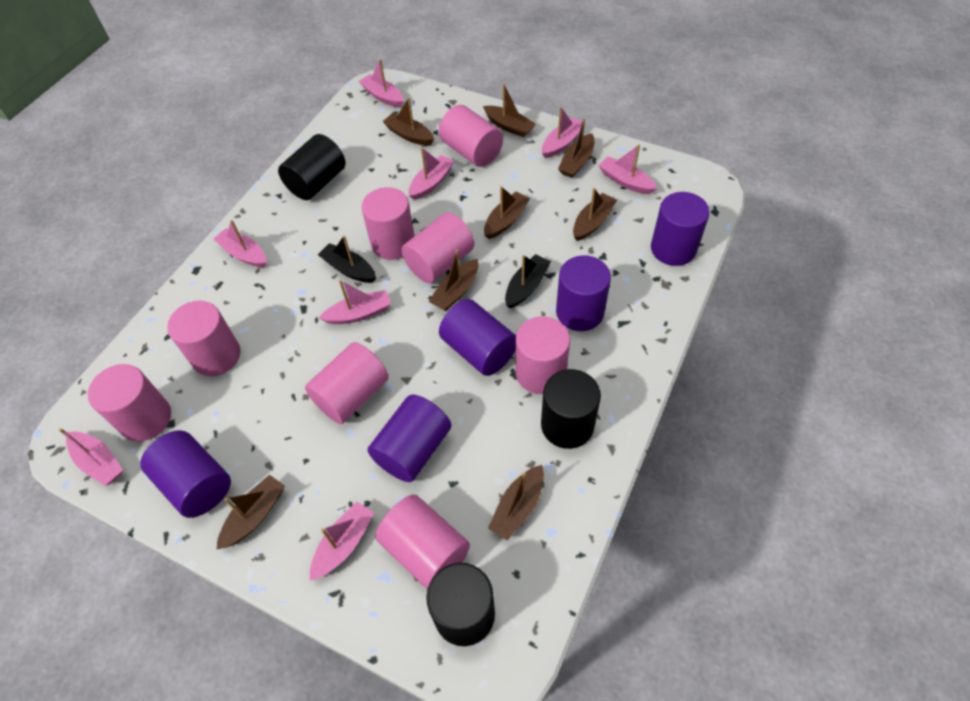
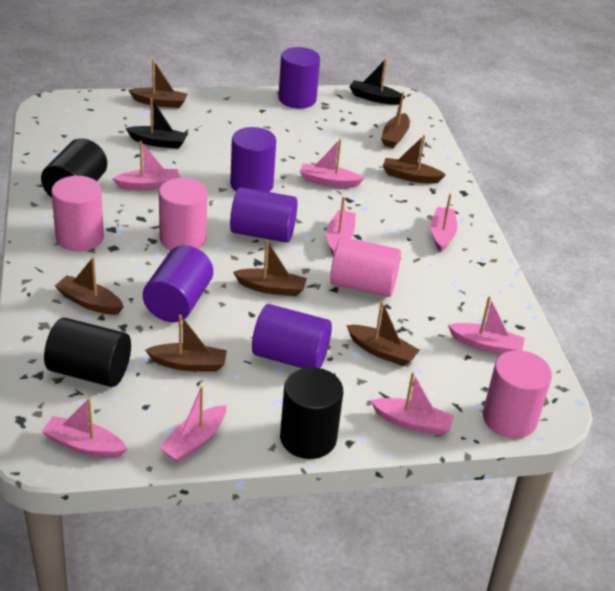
brown boat: [216,475,285,550] [383,98,434,146] [429,250,478,311] [483,84,536,137] [484,186,530,239] [488,465,544,540] [558,118,595,178] [573,188,617,241] = 8 -> [55,257,124,315] [129,60,188,108] [145,314,227,372] [233,240,307,296] [346,301,420,366] [381,92,410,148] [383,135,446,184] = 7
pink cylinder: [88,364,171,441] [167,301,241,376] [305,342,389,424] [361,187,415,260] [376,495,470,589] [401,212,475,283] [439,105,503,167] [515,317,570,394] = 8 -> [51,176,104,251] [159,178,207,250] [330,237,401,297] [483,350,552,438] = 4

